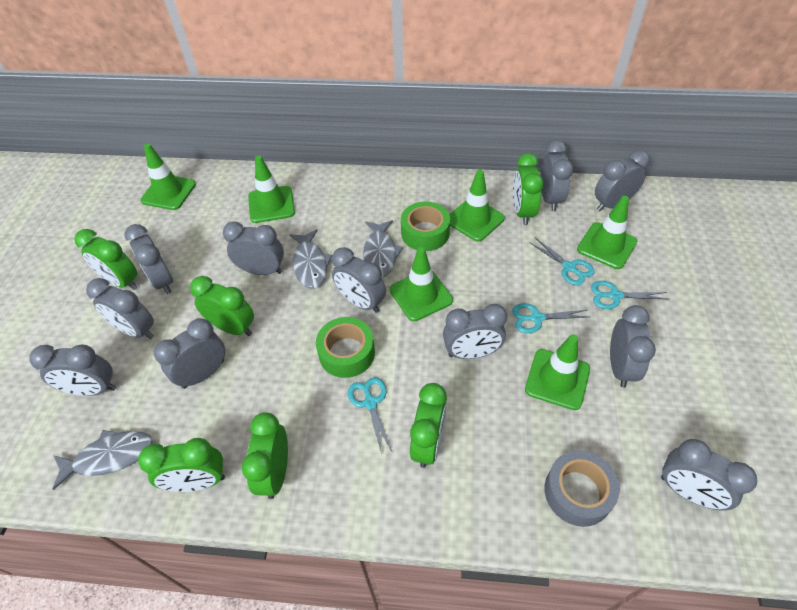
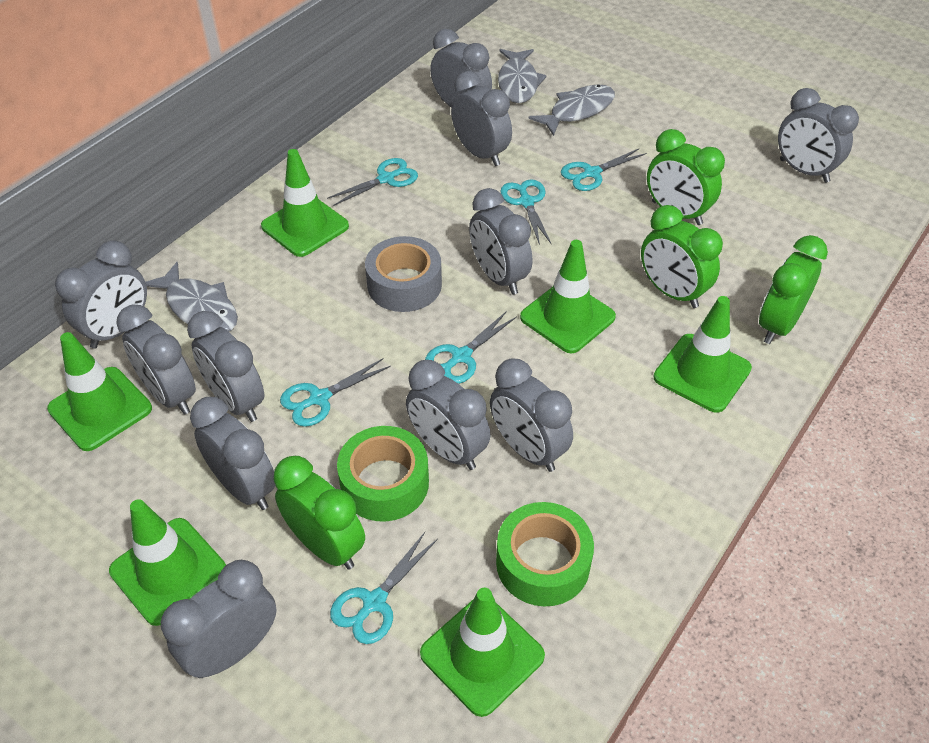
green clock: [74,229,137,290] [138,438,225,492] [190,276,254,336] [242,412,288,499] [410,383,447,468] [513,153,544,225] = 6 -> [274,456,365,570] [641,205,723,308] [647,129,725,225] [759,235,828,344] = 4
turquoise scissors: [348,377,392,454] [512,303,589,333] [529,238,594,285] [591,281,667,309] = 4 -> [280,358,391,427] [327,158,418,206] [330,532,438,644] [425,311,517,384] [500,179,552,245] [561,148,647,191] = 6

